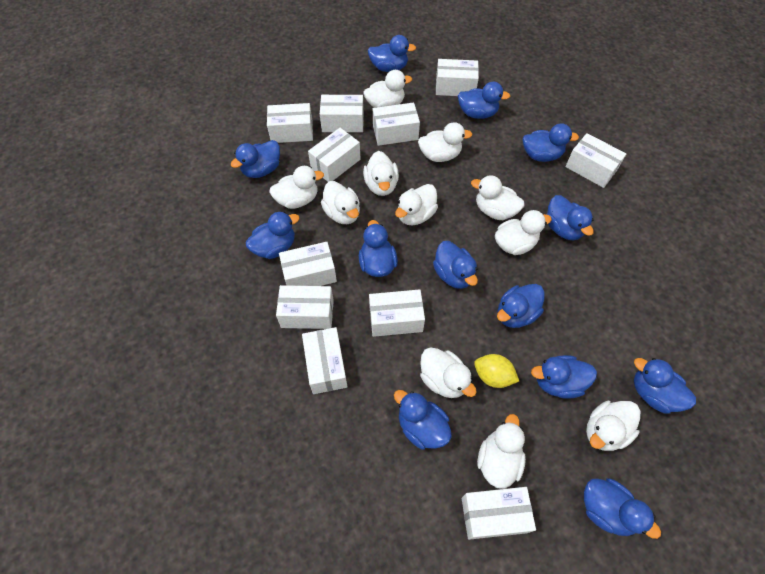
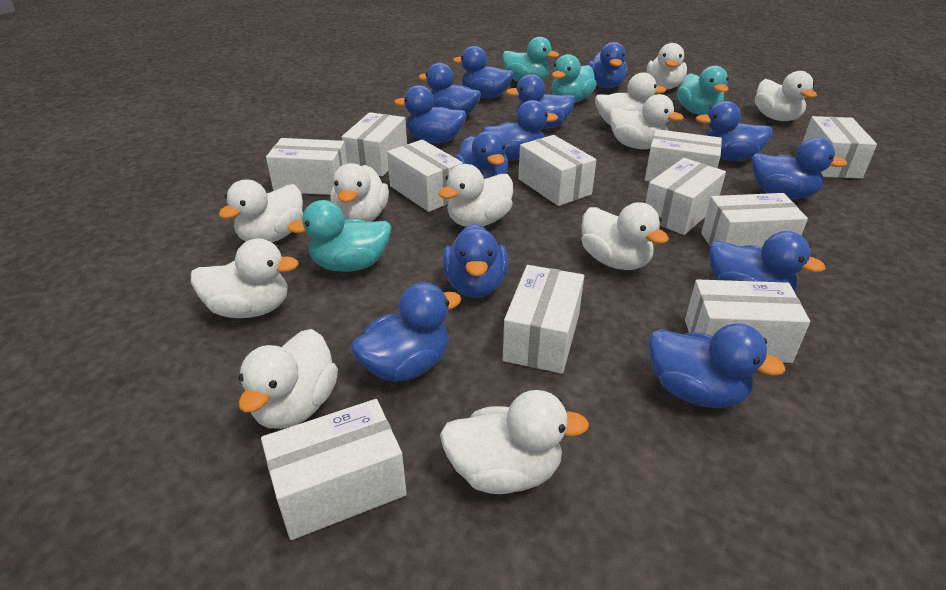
turquoise duck: none = 0 -> [287,200,391,272] [502,37,559,82] [552,54,597,102] [677,66,729,115] = 4
yellow lemon: [474,354,519,388] = 1 -> none = 0

